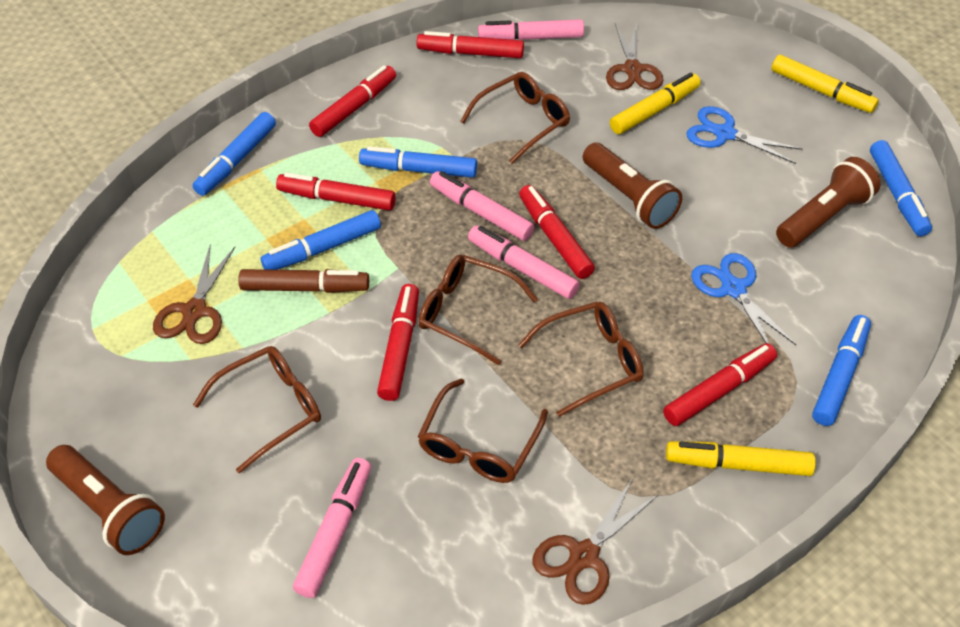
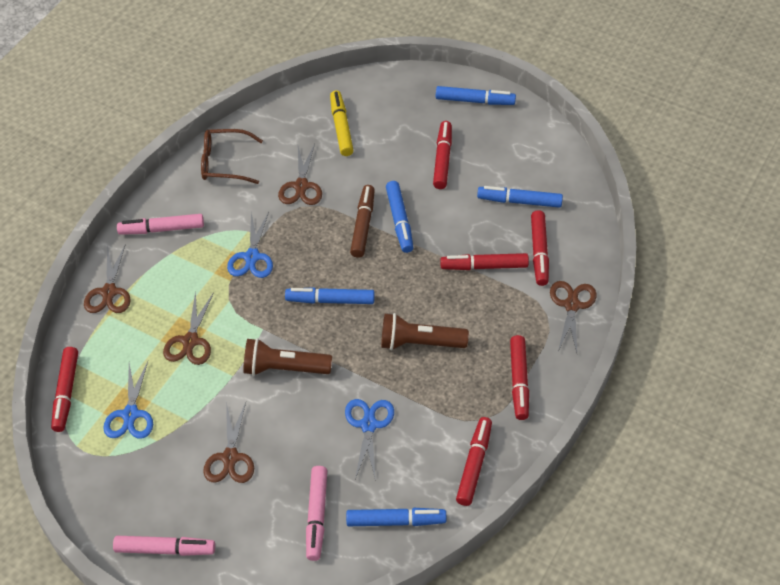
blue scissors: [687,106,803,164] [691,253,796,345] = 2 -> [103,361,153,439] [227,212,273,278] [345,399,394,481] = 3
brown flashlight: [46,445,165,555] [583,143,682,229] [776,157,880,248] = 3 -> [243,338,332,376] [381,313,469,350] = 2
brown glasses: [193,346,321,474] [417,379,548,483] [418,255,538,365] [460,72,570,164] [518,302,644,417] = 5 -> [201,129,263,184] = 1
brown scissors: [153,244,235,344] [533,478,658,605] [606,23,663,90] = 3 -> [84,244,131,313] [163,291,214,365] [203,402,254,483] [278,144,322,205] [550,281,597,353] = 5
pink marker: [293,458,371,598] [430,171,534,241] [468,225,580,299] [478,19,584,40] = 4 -> [113,536,215,556] [117,214,204,235] [306,466,327,561] = 3
yellow marker: [610,73,701,134] [666,441,816,476] [771,55,879,113] = 3 -> [330,91,354,156] = 1

